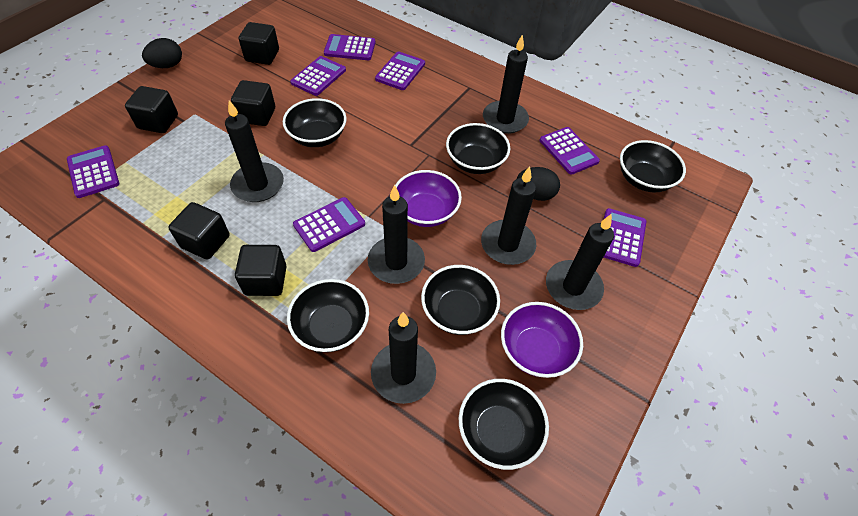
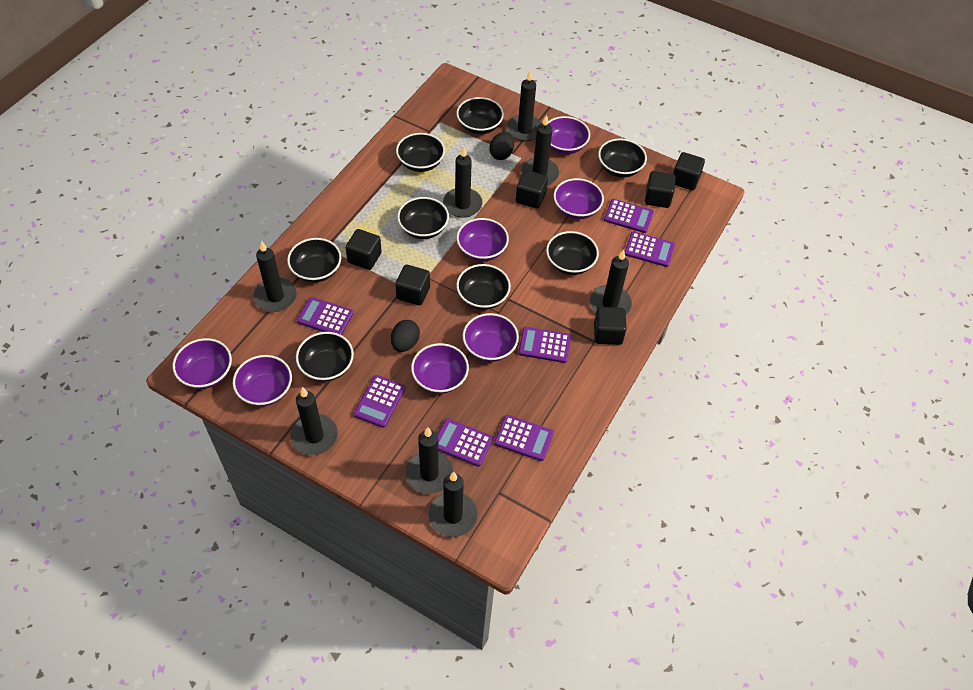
black bowl: [283,98,347,147] [287,279,369,352] [421,265,500,335] [446,123,510,174] [459,379,549,470] [620,140,686,192] = 6 -> [287,238,341,283] [296,332,354,382] [396,133,445,172] [397,197,449,239] [456,97,504,134] [456,264,511,310] [546,231,599,275] [598,138,647,178] = 8
black candle: [225,100,284,202] [368,185,425,284] [371,312,436,404] [481,166,536,265] [483,34,529,134] [546,214,614,310] = 6 -> [253,241,297,312] [290,387,338,455] [405,427,453,494] [429,472,478,537] [443,147,483,218] [507,71,542,142] [521,115,559,185] [590,249,632,314] = 8
black cube: [125,86,178,133] [168,202,230,260] [231,80,275,126] [235,245,287,296] [239,22,279,65] = 5 -> [346,229,382,270] [395,264,430,306] [516,170,548,209] [594,307,627,345] [645,171,676,208] [673,152,705,190] = 6
purple bowl: [395,170,462,227] [501,302,583,378] = 2 -> [173,338,232,389] [233,355,292,406] [411,343,469,394] [457,218,509,261] [463,313,519,362] [548,116,590,154] [554,178,604,219] = 7

